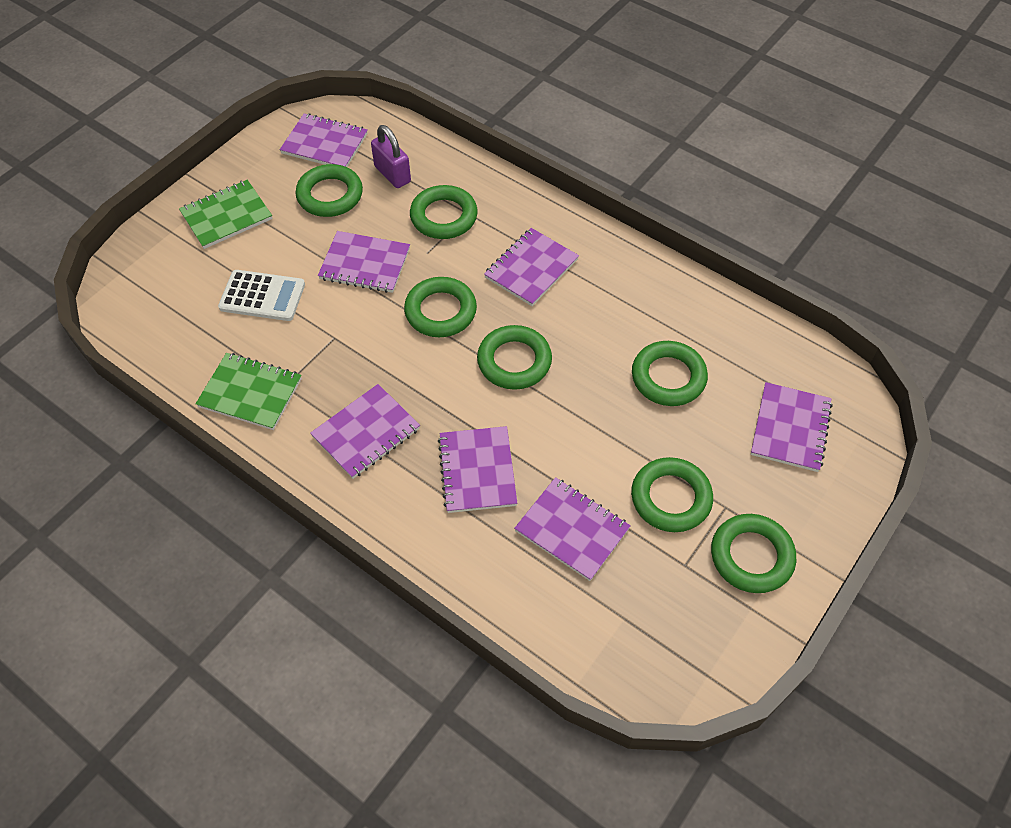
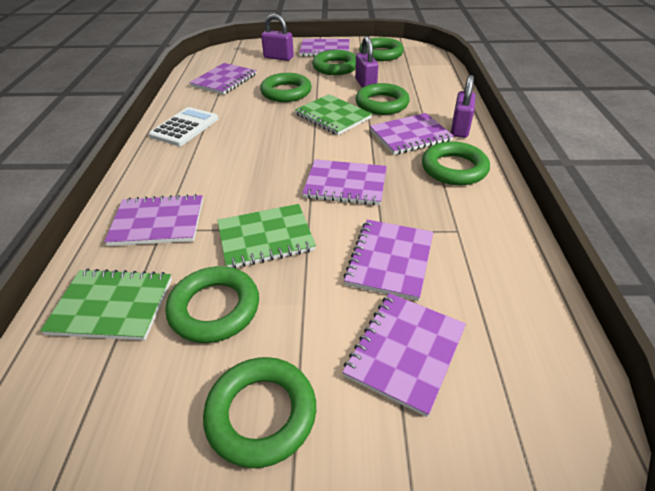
green notebook: [179,180,272,249] [195,353,302,430] = 2 -> [40,269,172,340] [217,204,316,268] [295,94,372,135] = 3
purple padlock: [371,125,411,188] = 1 -> [261,14,294,61] [355,36,378,88] [451,75,476,138] = 3

